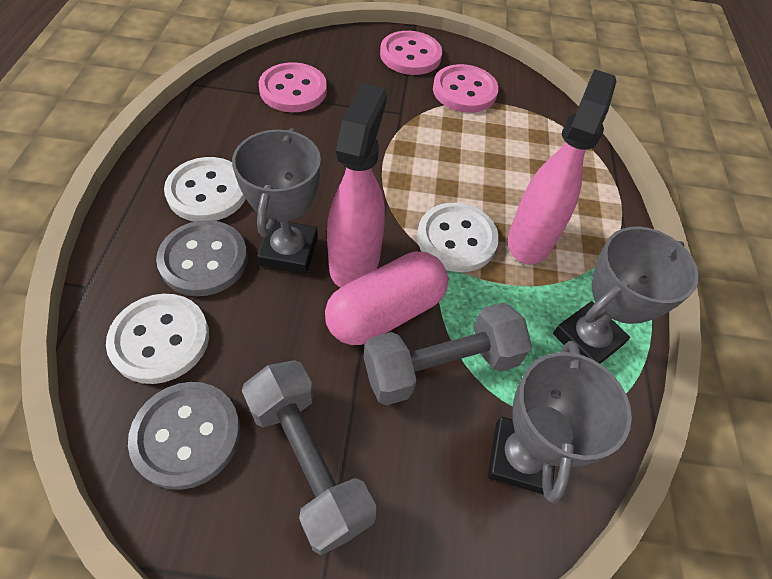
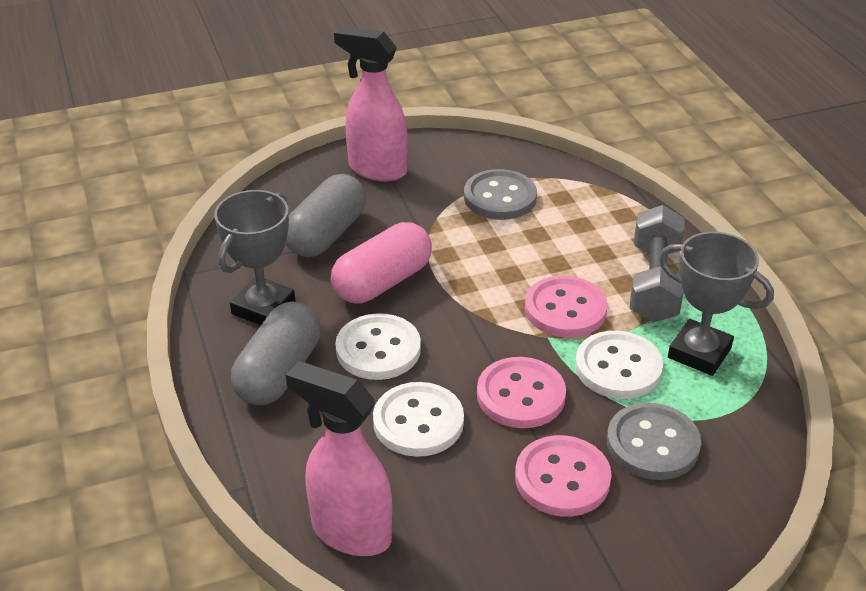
grey capsule: none = 0 -> [231,302,321,405] [286,174,366,257] = 2
grey dumbbell: [242,360,377,555] [364,302,532,405] = 2 -> [630,205,685,323] = 1
grey trophy: [232,128,321,274] [488,341,632,504] [553,227,699,364] = 3 -> [214,190,295,325] [659,232,774,376] = 2

